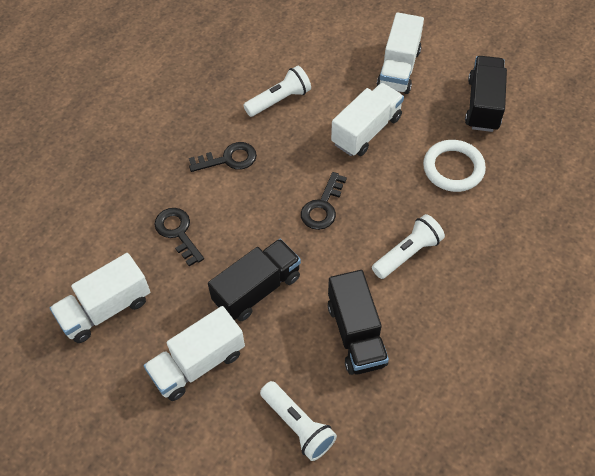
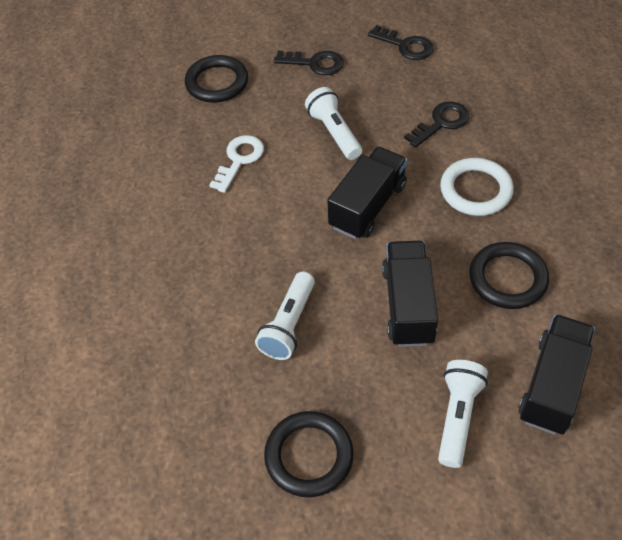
black ring: none = 0 -> [185,55,248,103] [264,411,354,497] [469,242,549,309] = 3
white key: none = 0 -> [209,135,264,193] = 1
white truck: [50,253,150,343] [144,306,245,401] [331,83,404,156] [377,12,424,94] = 4 -> none = 0

